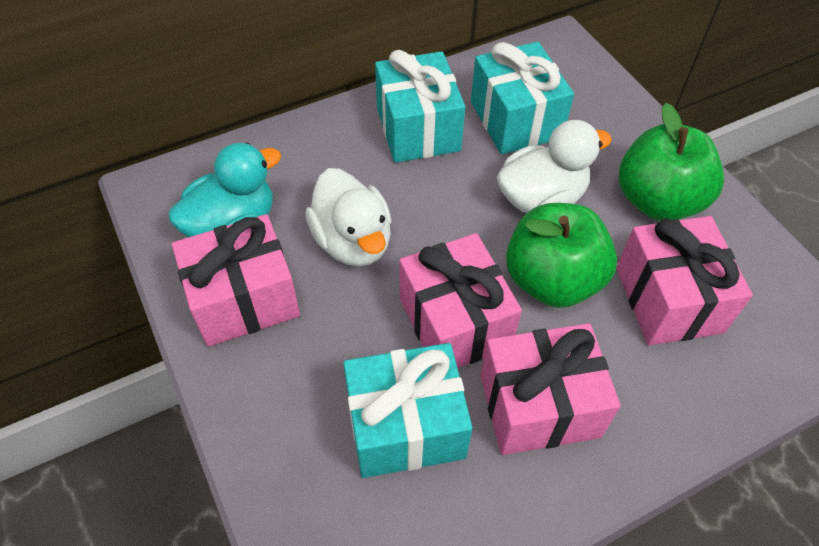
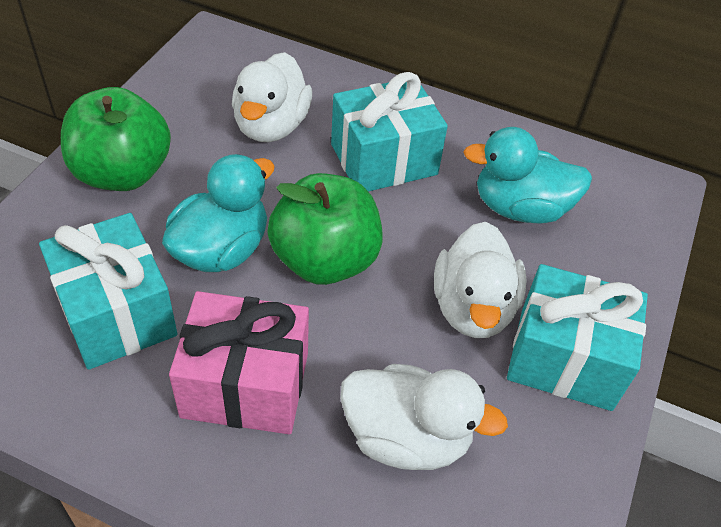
pink gift: [172,214,300,347] [399,233,522,368] [480,323,621,455] [616,216,753,345] = 4 -> [169,291,309,434] = 1
turquoise duck: [168,143,281,237] = 1 -> [162,154,275,272] [464,127,592,224] = 2
white duck: [305,168,392,266] [497,120,612,213] = 2 -> [232,52,312,142] [340,364,508,470] [434,222,526,338] = 3

